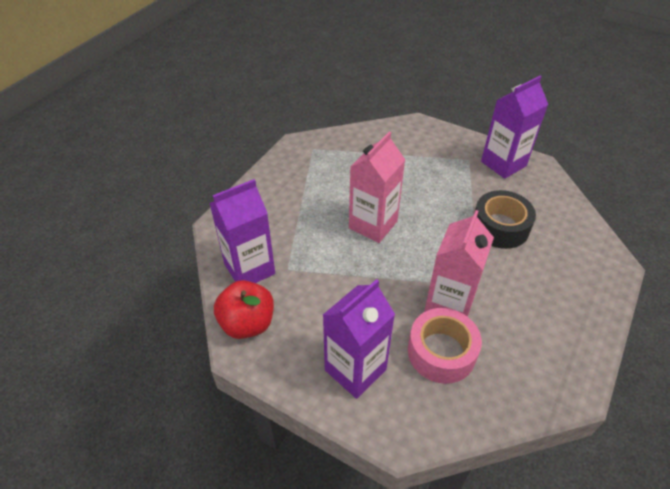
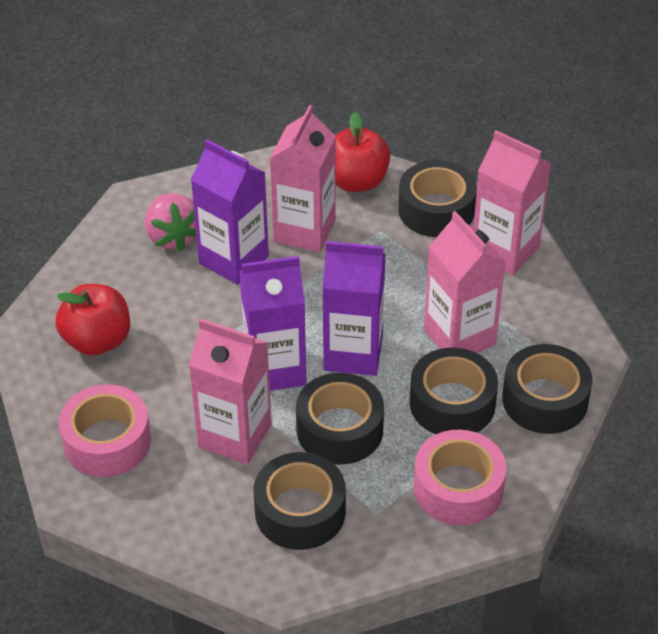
black tape: [475,190,536,249] = 1 -> [254,452,346,550] [296,373,384,465] [398,160,477,237] [410,348,498,434] [502,344,593,434] = 5
pink carton: [349,132,405,243] [424,210,494,317] = 2 -> [189,318,271,464] [270,105,336,252] [424,211,506,353] [474,130,551,275] = 4
pink strawberry: none = 0 -> [145,193,196,251] = 1
pink tape: [408,308,482,384] = 1 -> [59,384,151,477] [414,430,507,526] = 2
red apple: [214,280,274,339] = 1 -> [55,284,130,356] [335,112,390,192] = 2

